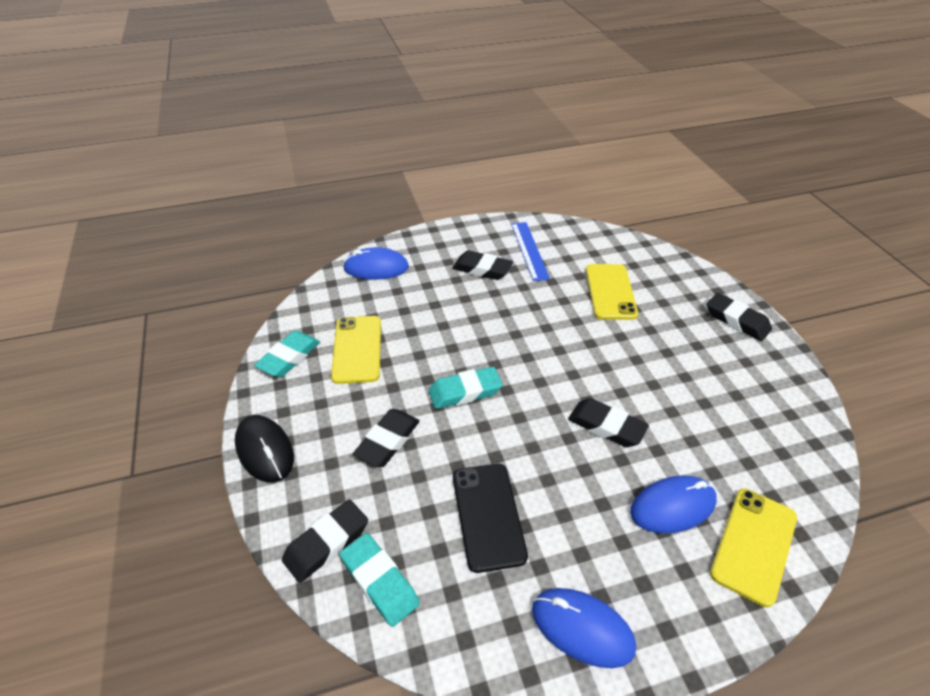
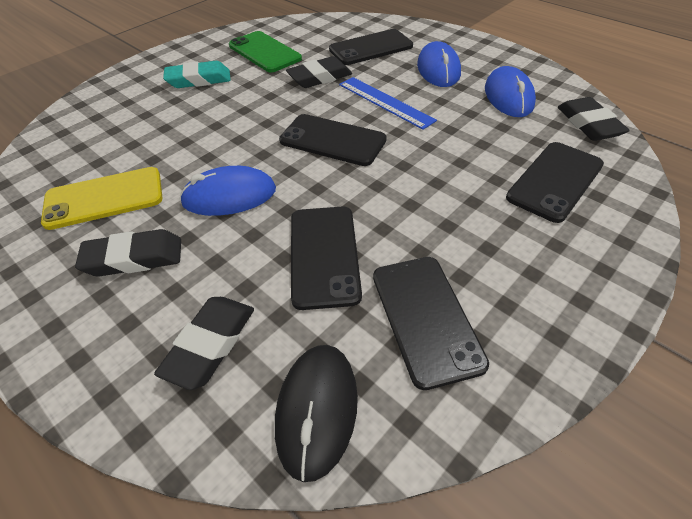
black eraser: [282,499,368,583] [353,409,420,467] [453,250,513,280] [568,398,649,447] [707,293,772,341] = 5 -> [75,229,181,277] [154,297,254,390] [286,56,352,88] [558,97,630,141] = 4
black phone: [453,464,528,573] = 1 -> [279,114,387,166] [291,207,362,310] [329,29,413,65] [373,257,489,390] [506,142,604,223] = 5
green phone: none = 0 -> [229,31,302,72] = 1
turquoise eraser: [254,331,320,377] [340,533,420,627] [429,367,502,409] = 3 -> [163,61,231,88] = 1
yellow phone: [331,316,381,384] [586,264,638,320] [710,489,797,607] = 3 -> [41,167,162,230] = 1

